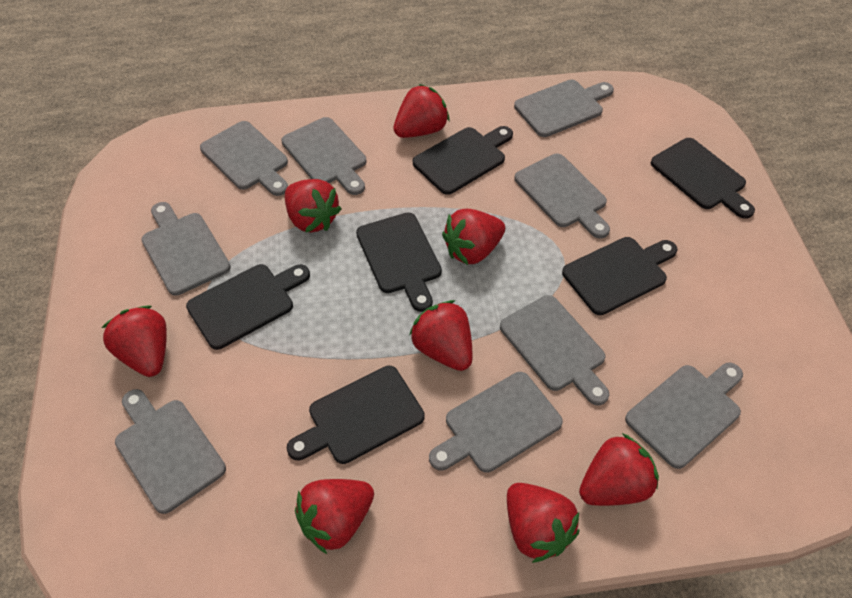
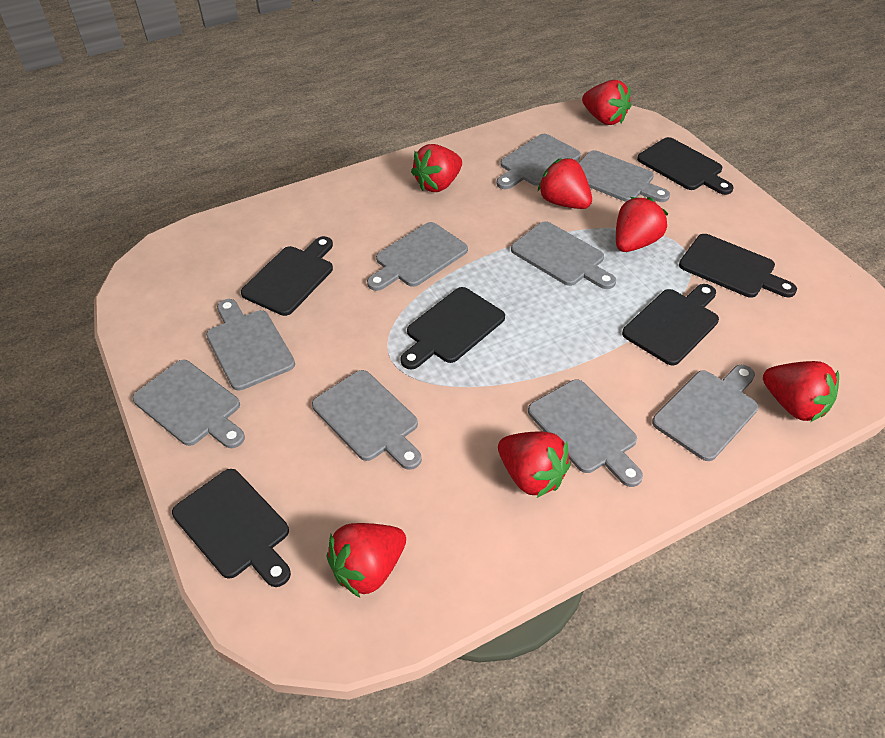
red strawberry: [102,305,167,377] [285,179,342,233] [295,479,374,554] [393,84,450,138] [409,300,473,371] [442,209,505,265] [507,483,580,563] [579,433,659,506] = 8 -> [326,523,406,597] [411,144,462,192] [498,432,571,498] [538,158,592,209] [582,80,631,125] [616,197,668,252] [763,361,839,422] = 7

